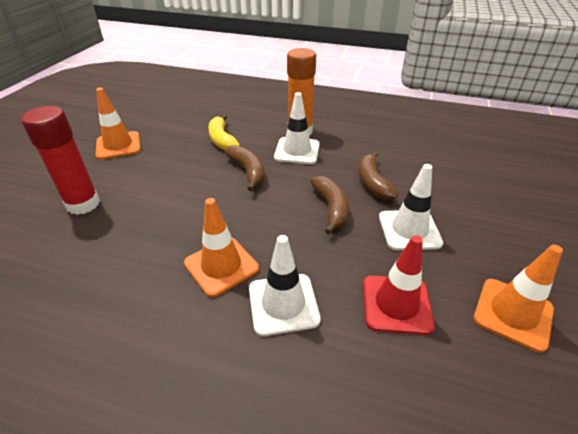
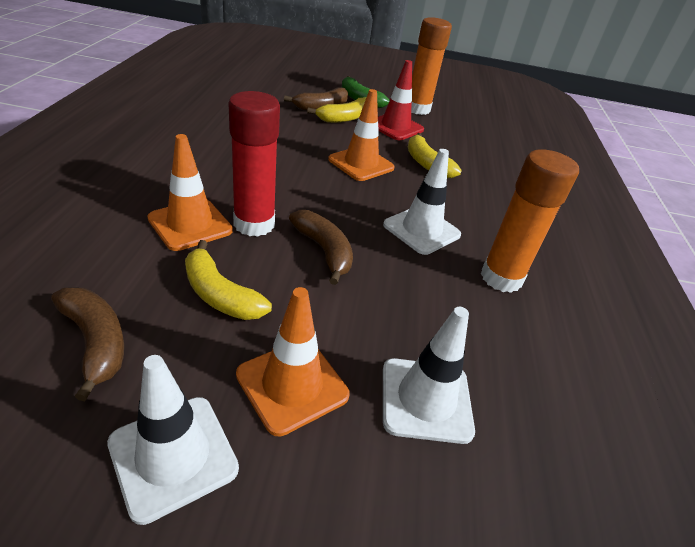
green banana: none = 0 -> [341,76,390,108] = 1
orange glue stick: [287,48,316,135] = 1 -> [411,17,452,115] [481,149,579,293] = 2
yellow banana: [208,114,240,150] = 1 -> [185,240,272,320] [307,98,366,123] [408,133,462,178] = 3

